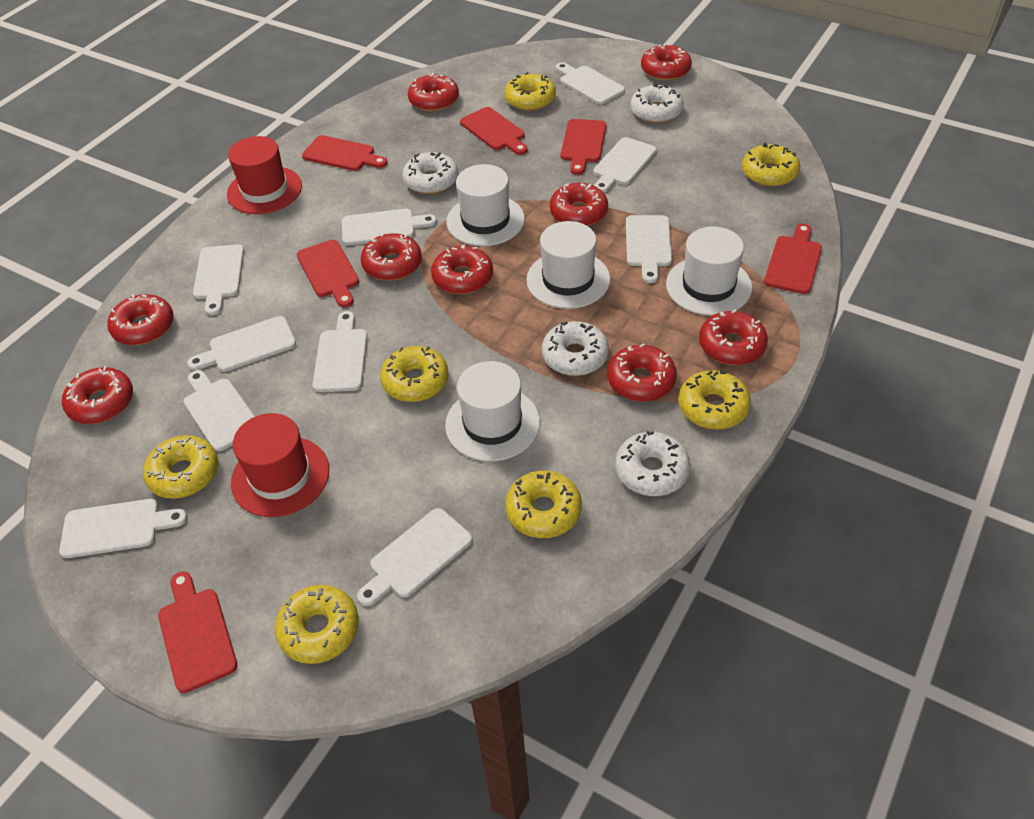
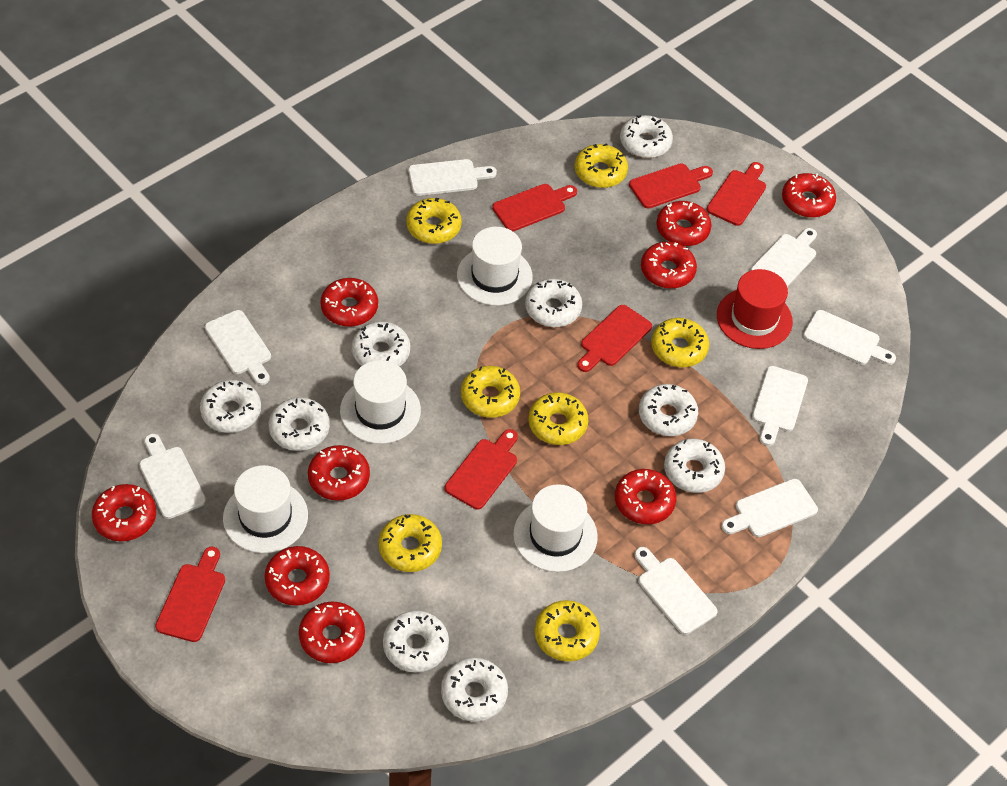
red hat: [227,136,302,214] [231,413,329,517] = 2 -> [717,269,793,349] = 1
white cutting board: [59,499,187,558] [183,370,255,451] [187,316,296,372] [193,244,244,315] [312,311,368,392] [342,209,437,245] [357,508,472,606] [556,63,625,105] [593,137,657,193] [626,215,672,283] = 10 -> [139,434,206,519] [205,310,271,385] [408,159,497,196] [634,547,718,635] [722,479,818,537] [750,228,817,287] [752,366,808,446] [803,310,896,365] = 8
white donut: [402,152,459,194] [542,321,609,376] [615,431,691,496] [630,83,684,123] = 4 -> [200,380,261,433] [269,397,330,451] [352,321,410,367] [383,610,449,673] [441,658,508,722] [525,279,582,327] [620,115,673,158] [639,384,698,436] [664,439,725,493] = 9

